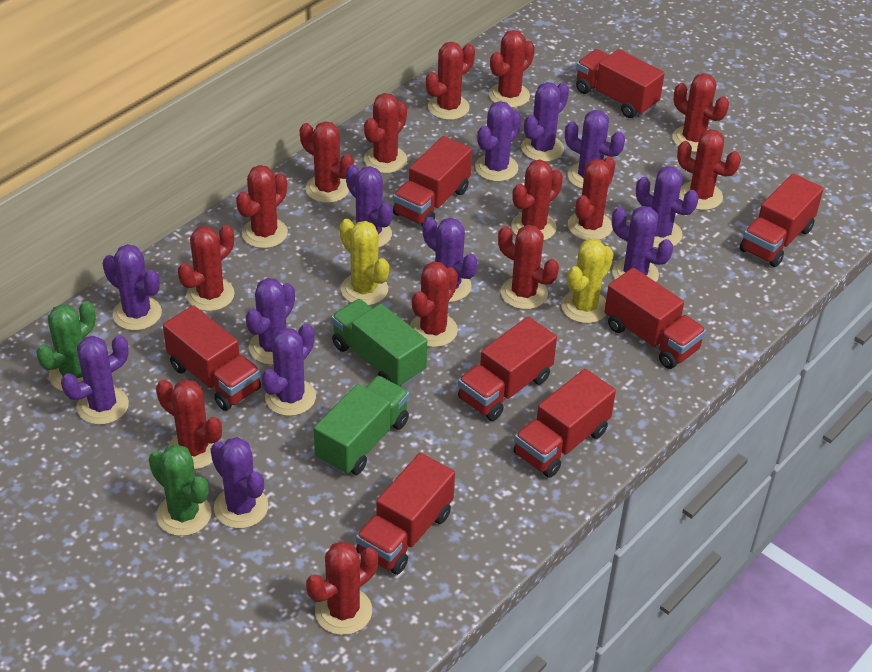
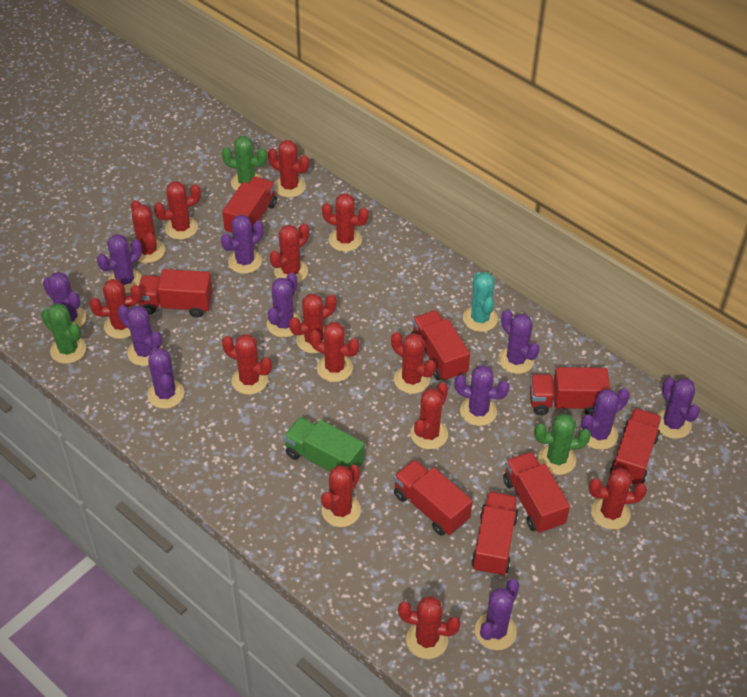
green cactus: [36,301,96,391] [149,444,212,536] = 2 -> [41,303,86,364] [222,136,267,191] [534,414,591,475] = 3
green truck: [314,376,409,475] [331,299,427,388] = 2 -> [283,417,365,472] = 1
purple cactus: [61,335,129,425] [103,244,162,331] [210,437,268,529] [246,278,295,365] [261,323,316,416] [346,165,393,248] [422,217,478,302] [475,101,521,182] [521,82,569,162] [565,110,625,189] [612,206,673,282] [636,166,699,248] = 12 -> [43,272,86,327] [97,234,142,293] [118,305,163,366] [147,347,184,409] [221,215,264,274] [267,273,302,338] [454,365,509,426] [475,579,520,650] [498,310,540,374] [580,388,630,450] [657,377,700,439] = 11
turquoise cactus: none = 0 -> [463,272,498,332] = 1
yellow cactus: [339,219,389,305] [561,238,614,323] = 2 -> none = 0

